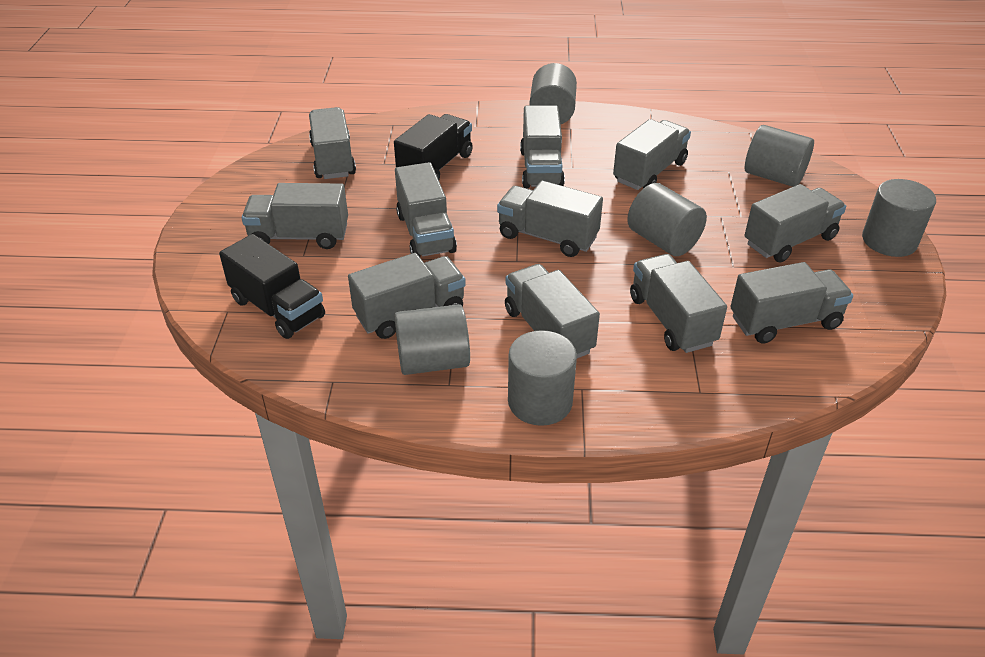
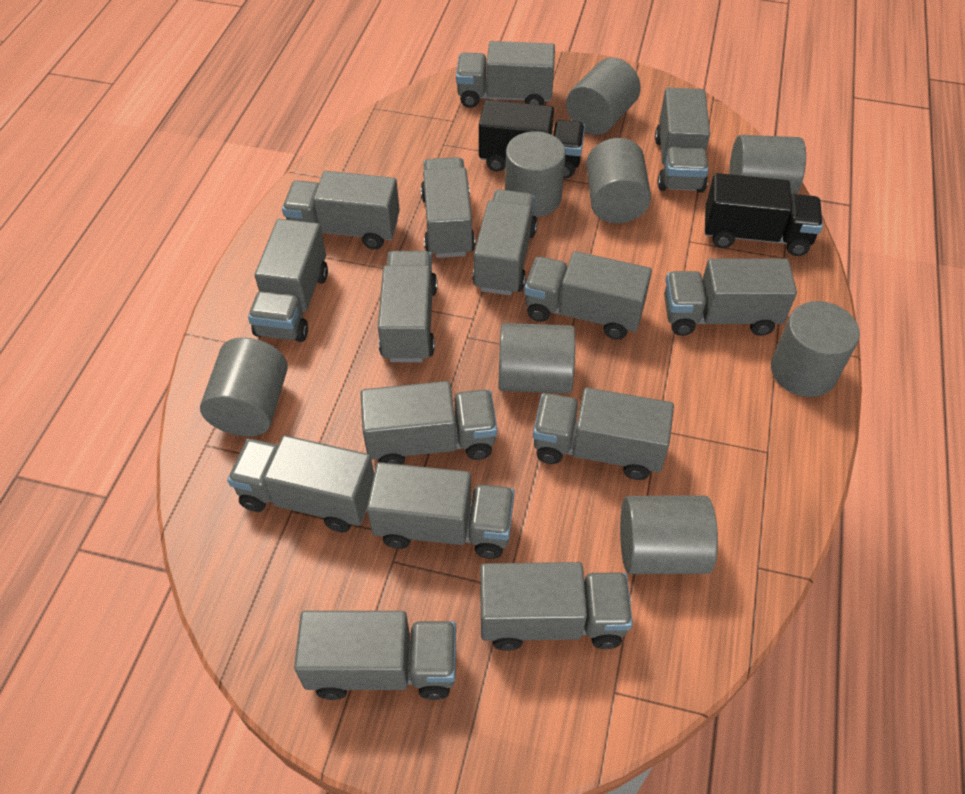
grey cylinder: [394,304,470,375] [508,330,577,426] [529,63,577,125] [627,183,707,256] [745,125,814,187] [862,179,936,257] = 6 -> [200,337,288,436] [498,323,575,394] [505,131,566,217] [566,57,641,135] [586,138,651,223] [620,495,718,574] [729,135,806,195] [771,301,860,397] = 8
grey truck: [242,183,348,249] [309,107,356,179] [348,253,466,339] [395,162,457,257] [497,181,603,257] [505,264,600,358] [520,105,565,189] [613,119,691,190] [630,254,727,353] [730,262,853,344] [745,184,846,263] = 11 -> [227,435,374,532] [248,219,328,342] [282,171,400,249] [294,611,456,700] [360,381,497,465] [367,462,514,559] [378,251,438,362] [421,157,475,258] [456,41,555,108] [473,189,537,295] [480,562,633,651] [524,251,652,340] [533,387,674,480] [655,88,710,193] [664,258,797,336] = 15

